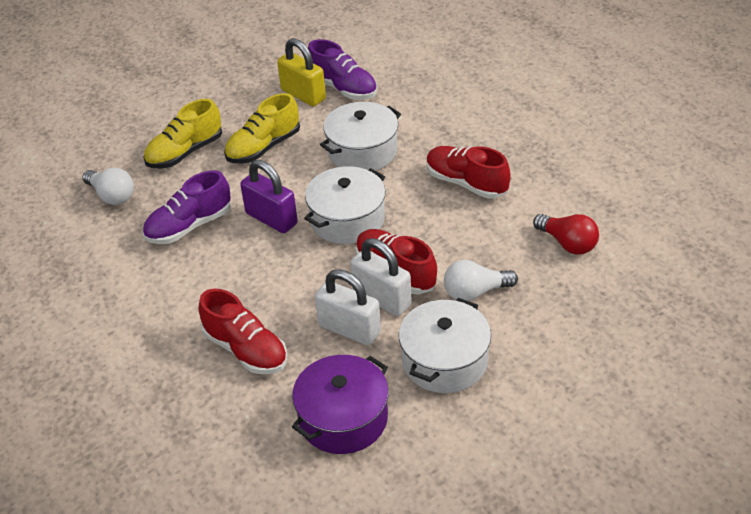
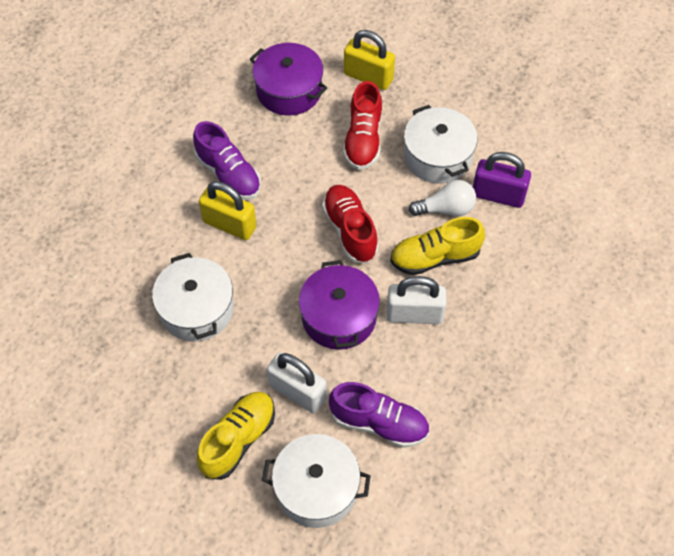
purple pot: [292,355,389,454] = 1 -> [250,43,327,116] [299,260,380,350] = 2
red light bulb: [533,214,599,255] = 1 -> none = 0
red shoe: [198,289,287,374] [355,229,437,294] [426,146,510,199] = 3 -> [322,185,379,263] [343,81,382,170] = 2
white light bulb: [82,168,134,205] [444,260,518,301] = 2 -> [409,180,476,216] = 1
yellow padlock: [277,38,326,106] = 1 -> [199,181,257,240] [344,30,395,90] = 2

